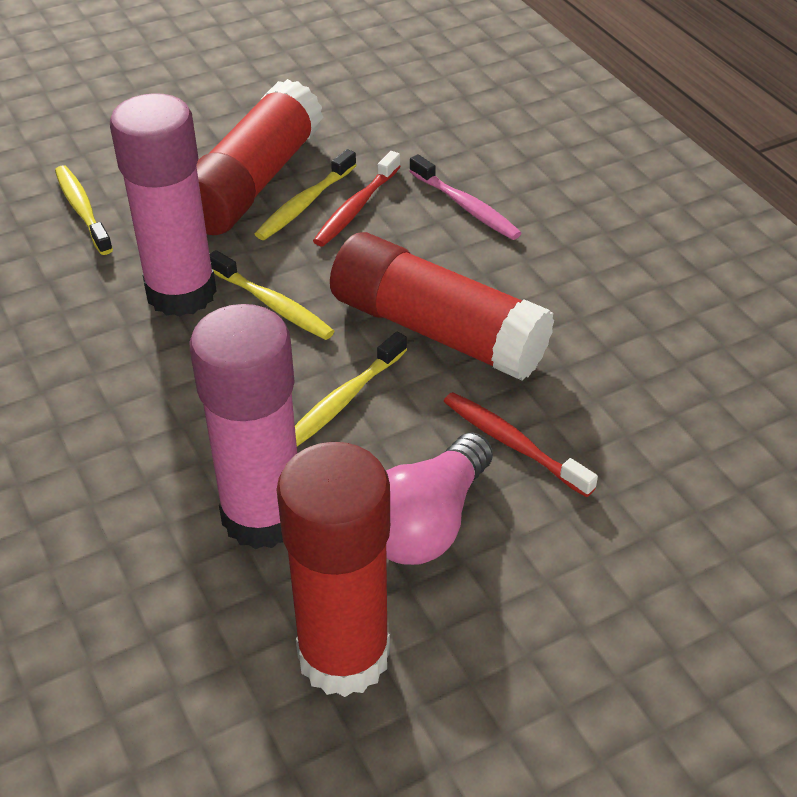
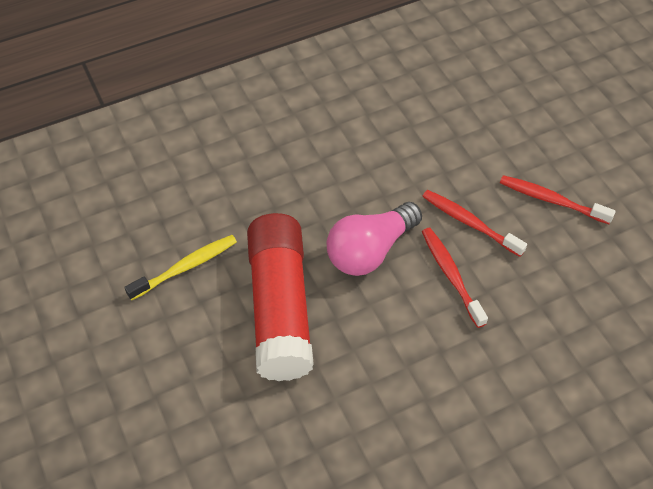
pink glue stick: [110,93,217,317] [189,304,297,549] = 2 -> none = 0
pink toothbrush: [409,154,521,240] = 1 -> none = 0
red glue stick: [196,79,324,235] [276,442,390,697] [330,232,554,381] = 3 -> [247,213,314,381] = 1
red toothbrush: [313,151,401,246] [443,392,598,497] = 2 -> [422,190,527,257] [422,228,488,328] [500,175,616,224] = 3
yellow toothbrush: [55,165,113,255] [210,250,335,340] [255,149,357,240] [295,332,407,446] = 4 -> [124,235,237,301] = 1

